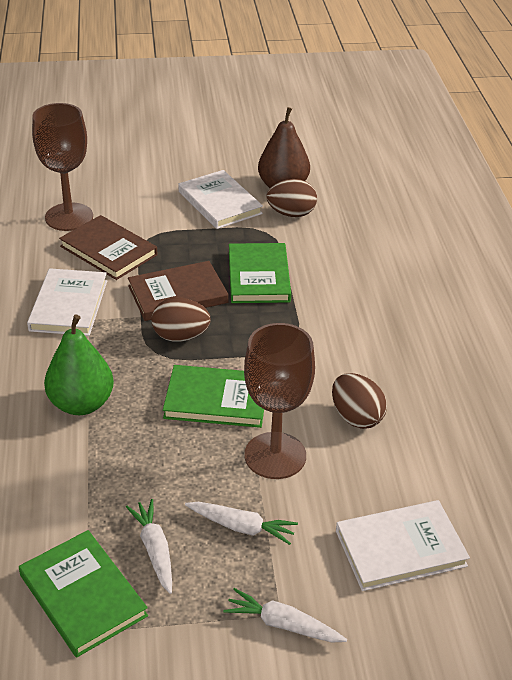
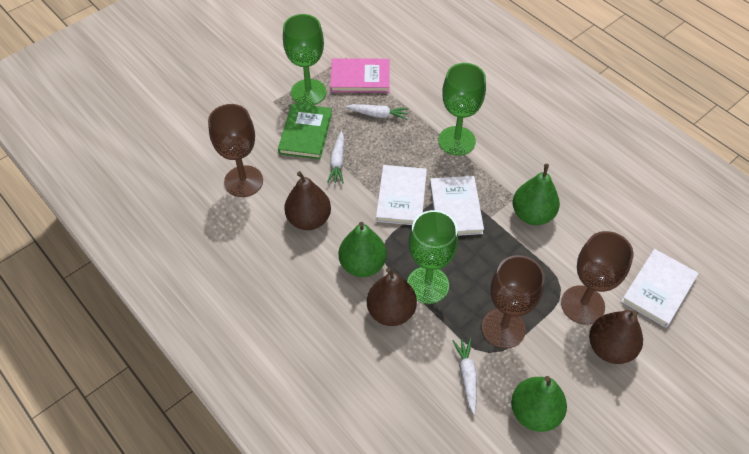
brown book: [59,215,157,280] [128,261,228,321] = 2 -> none = 0
brown egg: [152,298,211,342] [266,179,317,217] [332,373,387,429] = 3 -> none = 0
brown goblet: [32,103,93,231] [244,323,315,479] = 2 -> [208,104,263,197] [482,255,545,349] [561,231,634,325] = 3
brown pear: [258,107,310,188] = 1 -> [284,171,331,230] [367,268,417,326] [589,310,643,364] = 3
green book: [19,530,148,658] [163,365,264,428] [229,243,291,303] = 3 -> [278,103,332,159] = 1
green goblet: none = 0 -> [283,14,327,106] [407,210,458,304] [438,63,486,156] = 3
green pear: [44,314,114,415] = 1 -> [339,222,387,277] [511,376,567,432] [513,164,560,225] = 3
pink book: none = 0 -> [330,58,390,93] = 1

